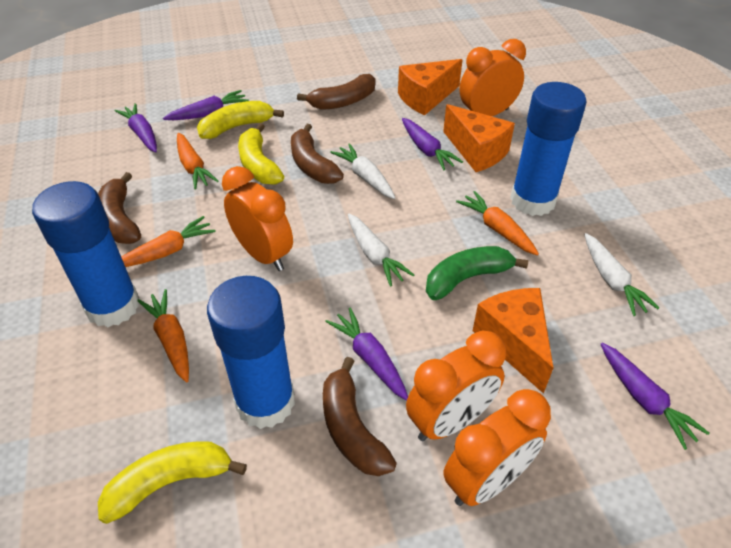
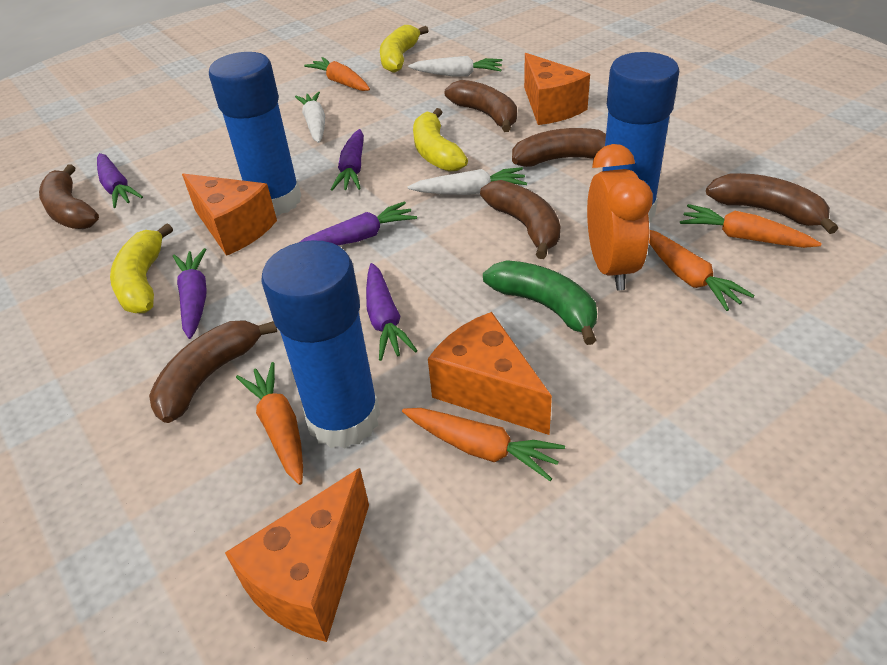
brown banana: [98,172,141,244] [291,124,344,184] [297,74,375,110] [323,357,397,476] = 4 -> [39,165,99,229] [149,320,277,423] [445,80,517,132] [480,180,560,259] [512,128,606,167] [706,173,838,234] = 6
orange carrot: [121,216,216,267] [137,289,189,382] [177,133,219,189] [456,191,539,256] = 4 -> [236,362,303,485] [304,57,370,91] [402,408,565,481] [649,230,754,311] [680,204,822,248] = 5
orange cheese: [398,59,463,115] [443,104,515,172] [473,288,554,394] = 3 -> [182,174,277,256] [225,468,369,642] [428,312,552,435] [524,53,590,125] = 4
orange clock: [222,166,293,271] [406,330,506,441] [443,389,551,506] [459,39,526,116] = 4 -> [587,144,653,290] = 1

